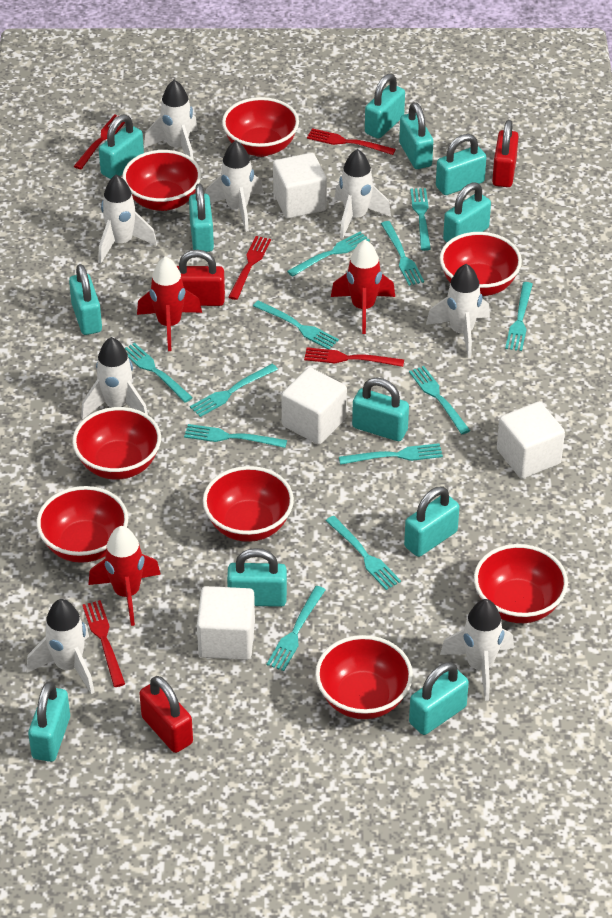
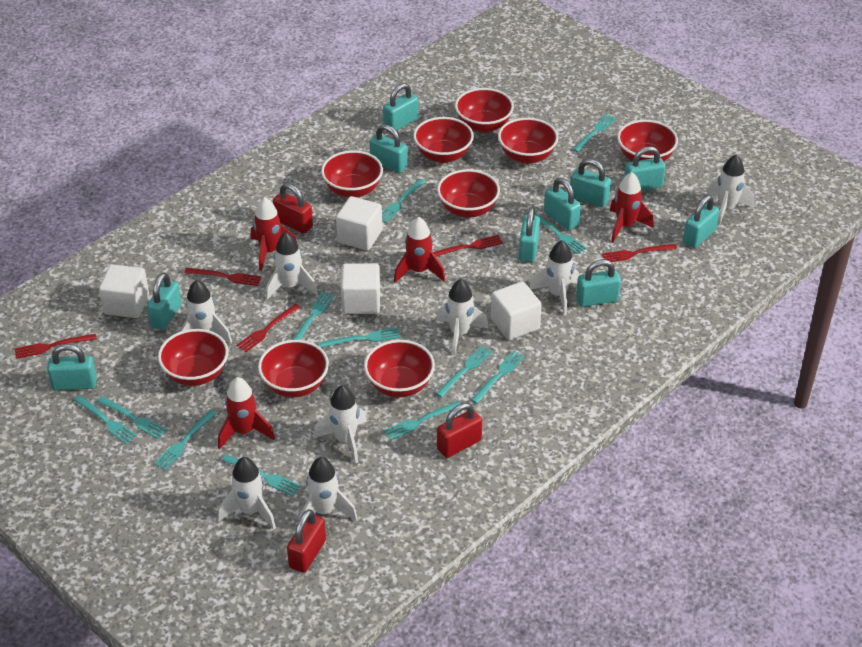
red bowl: [37,486,128,563] [72,407,161,479] [122,150,201,211] [203,466,294,542] [222,97,299,157] [315,635,413,719] [440,232,522,296] [474,544,568,623] = 8 -> [158,329,229,386] [258,340,329,397] [321,150,383,198] [364,340,435,397] [413,117,474,163] [437,169,500,218] [455,88,514,133] [498,118,559,164] [617,120,678,162] = 9
red rocket: [88,526,161,626] [137,256,202,351] [331,240,395,334] = 3 -> [218,377,275,449] [251,197,297,271] [394,217,445,283] [610,172,654,243] = 4
turquoise padlock: [28,681,70,762] [69,264,102,335] [99,115,144,179] [189,184,214,252] [227,548,287,607] [352,378,409,441] [365,74,405,139] [399,102,433,169] [404,486,459,557] [409,662,469,735] [436,134,486,195] [443,182,491,242] = 12 -> [47,344,97,390] [147,273,182,330] [370,124,408,173] [383,83,418,131] [519,207,540,262] [544,178,581,230] [570,159,611,207] [576,260,621,307] [624,146,666,190] [683,195,720,248] = 10

